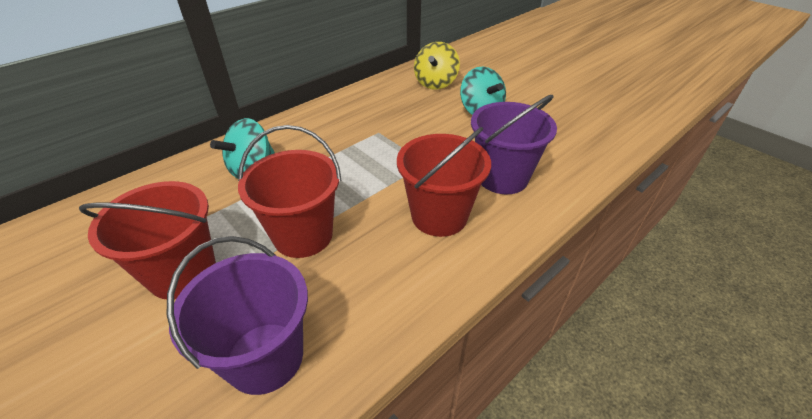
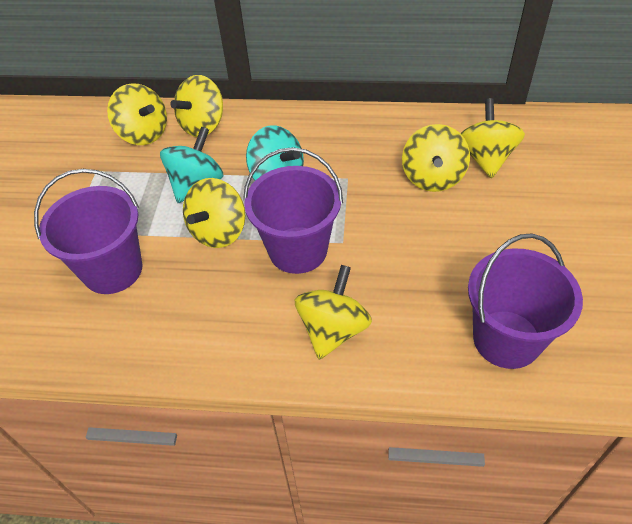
purple bucket: [167,236,308,395] [471,95,557,194] = 2 -> [34,169,143,294] [243,147,343,274] [468,233,583,369] = 3
red bucket: [79,181,216,299] [238,125,341,258] [397,127,491,237] = 3 -> none = 0
yellow spinning top: [414,42,460,90] = 1 -> [107,83,167,145] [170,75,223,137] [183,178,246,248] [295,265,372,359] [402,124,470,192] [460,98,525,179] = 6

